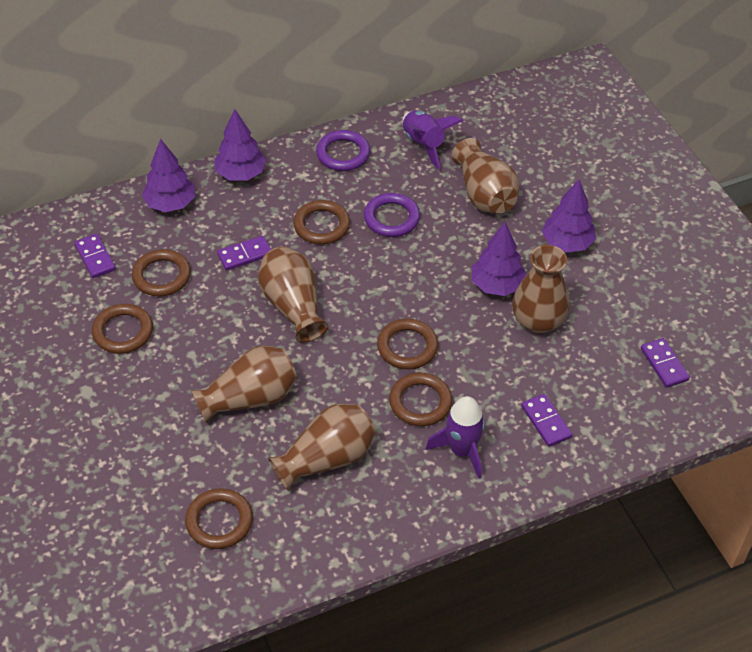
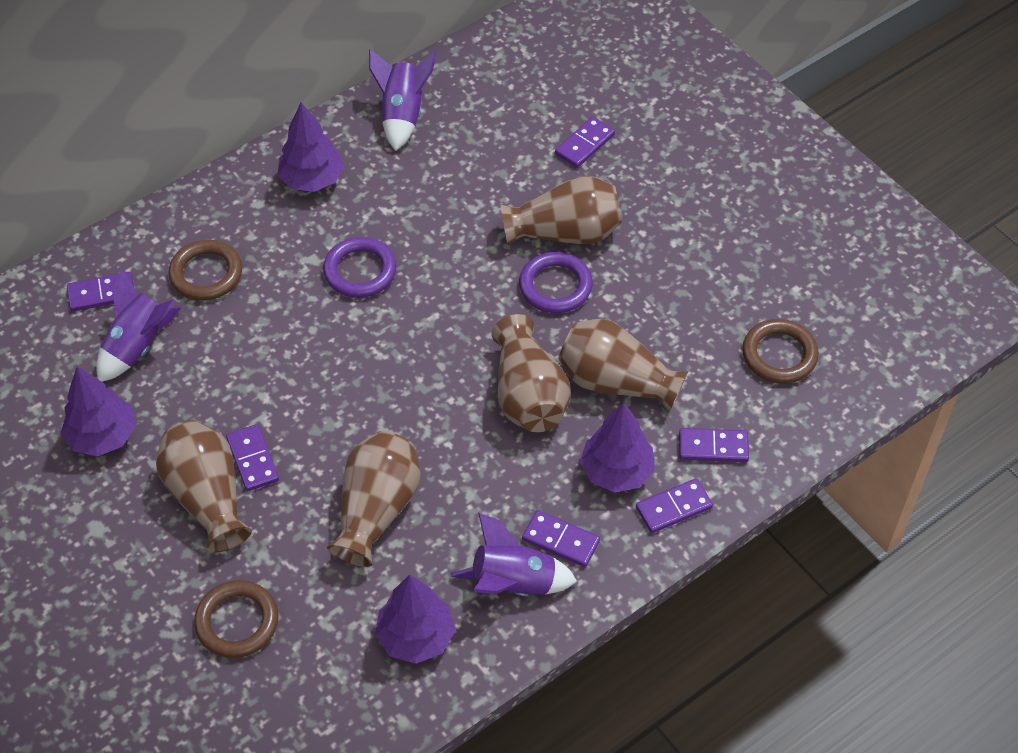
brown ring: [92,304,153,354] [132,249,191,297] [185,488,253,549] [293,200,350,245] [377,319,438,369] [389,373,452,426] = 6 -> [168,240,242,301] [194,580,279,658] [742,319,819,384] = 3
purple domino: [74,234,116,278] [217,236,271,271] [521,394,572,447] [641,338,690,388] = 4 -> [67,272,134,312] [226,424,279,491] [522,510,600,567] [555,117,615,168] [636,478,713,533] [679,428,749,462] = 6
purple rocket: [402,110,463,169] [426,396,485,479] = 2 -> [96,268,181,382] [369,49,437,151] [451,513,577,596] = 3

